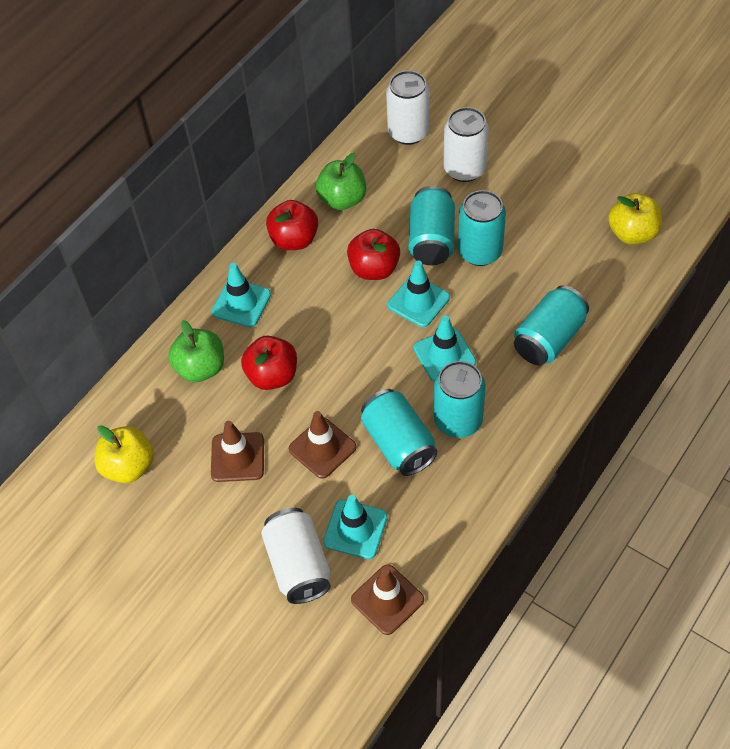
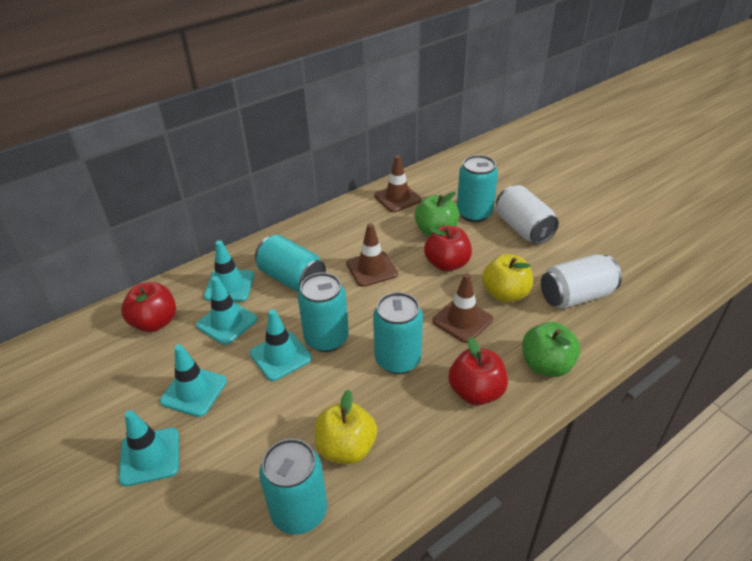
turquoise traffic cone: [211,263,271,327] [323,495,388,559] [388,260,450,327] [414,315,476,382] = 4 -> [119,410,179,486] [160,344,227,417] [196,276,257,345] [204,240,254,302] [250,309,312,381] = 5
white can: [261,508,331,604] [386,70,429,145] [444,107,489,182] = 3 -> [496,185,559,244] [541,254,622,309] = 2

